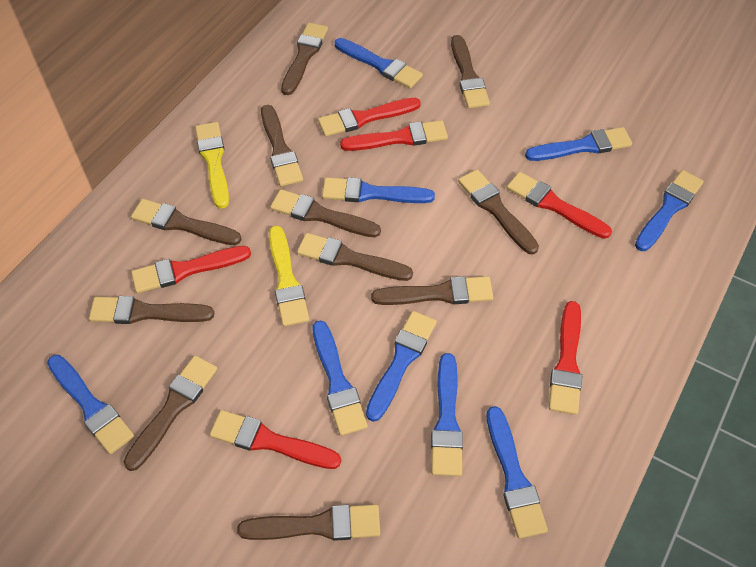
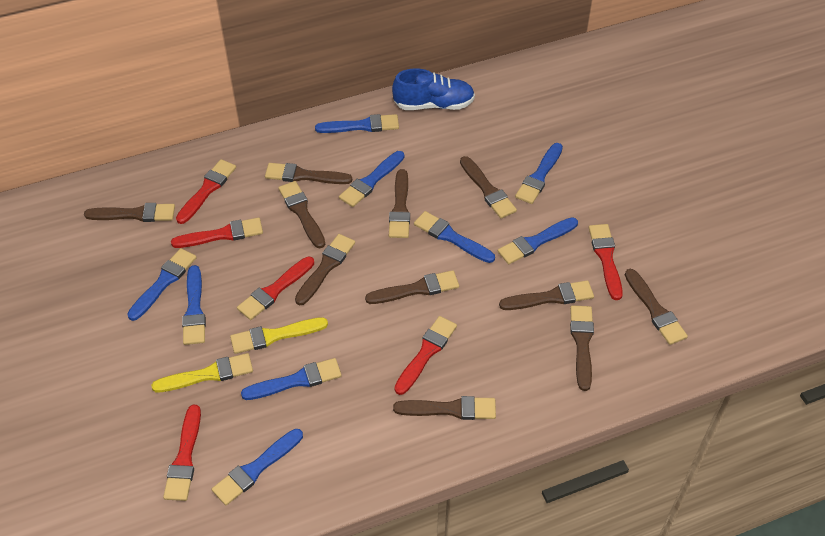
blue shoe: none = 0 -> [392,68,475,110] = 1

